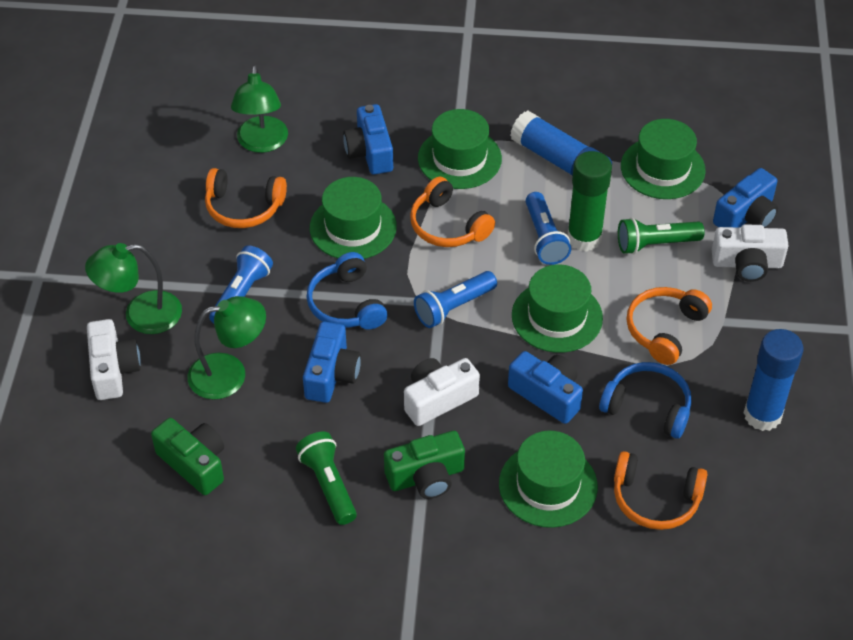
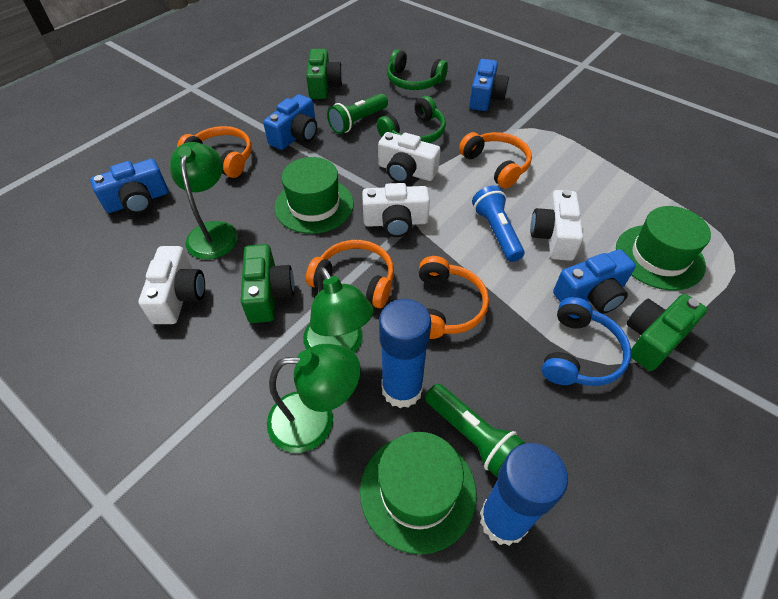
blue flashlight: [209,246,273,323] [414,271,497,328] [526,192,571,265] = 3 -> [472,186,525,262] = 1
blue headphones: [307,252,387,330] [599,362,692,438] = 2 -> [542,297,631,386] = 1
green camera: [151,418,224,495] [384,431,465,499] = 2 -> [241,244,295,323] [306,49,343,99] [626,294,707,371] = 3
green glue stick: [567,151,612,252] = 1 -> none = 0
green hat: [310,177,397,259] [418,109,502,189] [499,431,598,528] [512,265,603,353] [621,119,706,199] = 5 -> [275,157,354,234] [360,432,477,554] [616,206,711,291] = 3
green headphones: none = 0 -> [377,96,446,143] [387,49,448,90] = 2
white camera: [87,319,141,400] [404,358,480,426] [712,224,789,282] = 3 -> [138,246,205,324] [362,183,430,237] [378,132,440,183] [530,190,583,261] = 4

